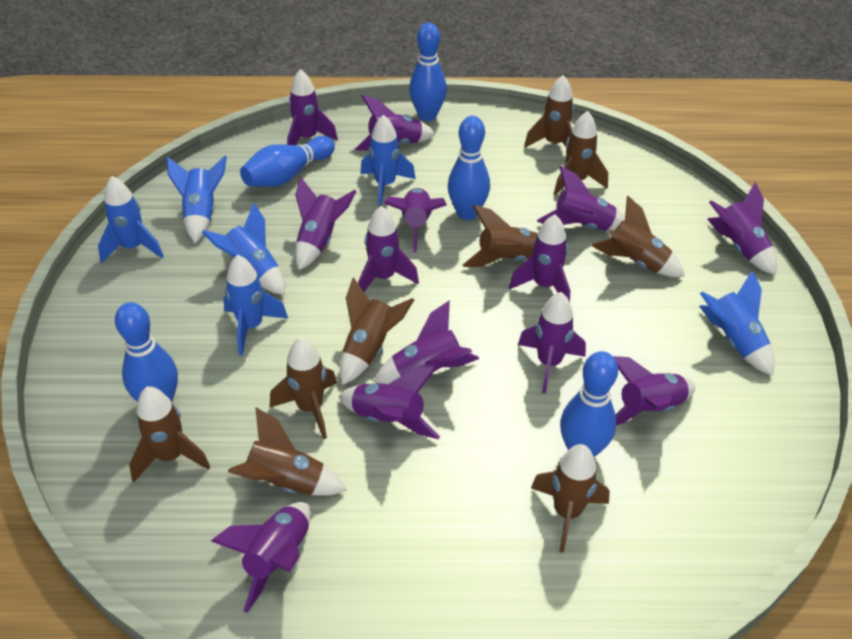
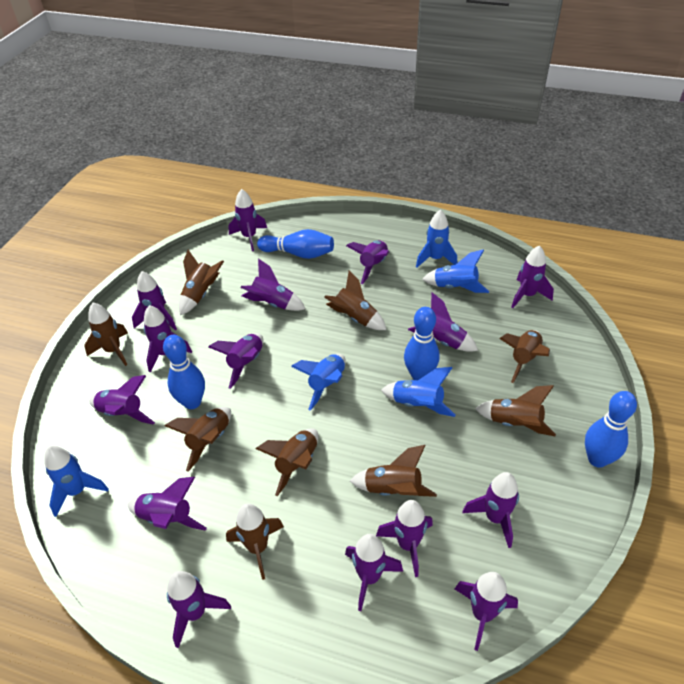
blue bowling pin: [115,302,178,402] [240,136,335,187] [409,23,447,121] [448,116,490,220] [560,351,618,457] = 5 -> [163,335,205,409] [257,229,334,259] [404,307,440,380] [585,391,637,468] = 4
blue rocket: [98,176,164,263] [166,156,227,243] [202,203,285,295] [223,255,288,355] [360,115,416,206] [699,270,775,376] = 6 -> [44,446,109,517] [291,354,346,411] [381,367,456,417] [416,210,457,267] [422,249,489,293] = 5
purple rocket: [211,502,311,613] [287,69,338,145] [295,177,357,270] [338,366,440,439] [355,95,436,151] [358,206,419,292] [374,301,479,384] [384,188,447,253] [509,214,570,302] [518,292,586,394] [537,166,625,231] [613,356,695,425] [707,182,777,275] = 13 -> [89,375,155,425] [127,477,207,531] [132,271,177,331] [144,305,192,372] [167,571,231,648] [208,333,263,389] [228,189,267,251] [241,258,305,311] [345,534,403,611] [346,240,389,284] [376,500,433,577] [408,293,478,352] [455,572,518,651] [462,472,519,548] [512,245,554,308] = 15

